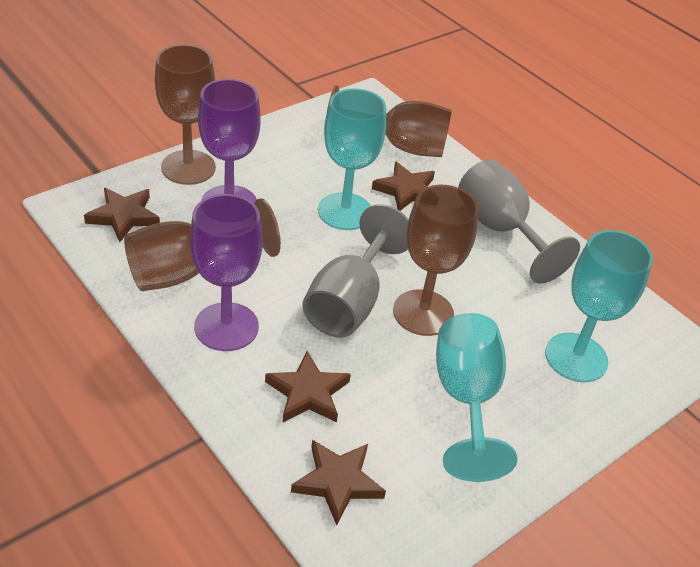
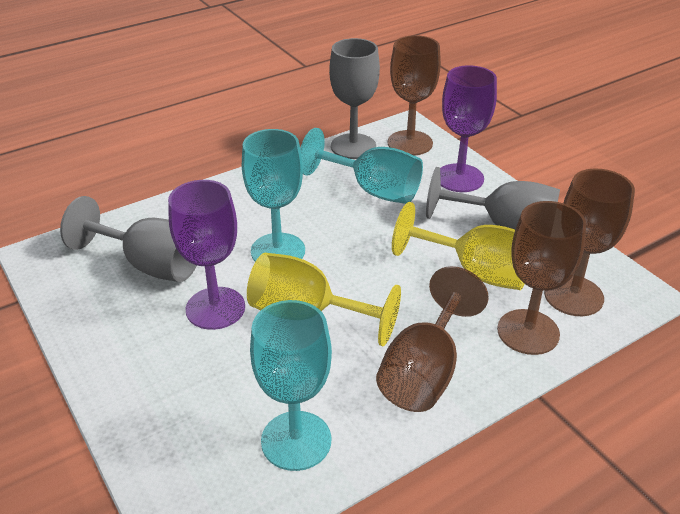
brown star: [84,188,160,242] [265,351,351,422] [291,440,386,525] [372,161,435,211] = 4 -> none = 0
grey goblet: [302,204,409,338] [458,159,580,284] = 2 -> [60,196,197,282] [329,38,380,159] [426,167,560,229] = 3
yellow goblet: none = 0 -> [247,253,401,346] [392,202,524,290] = 2

